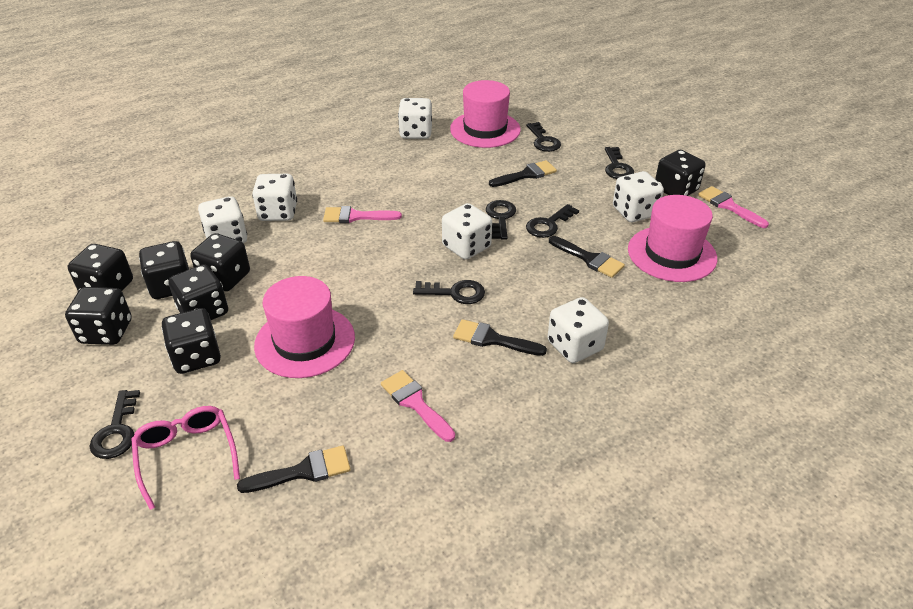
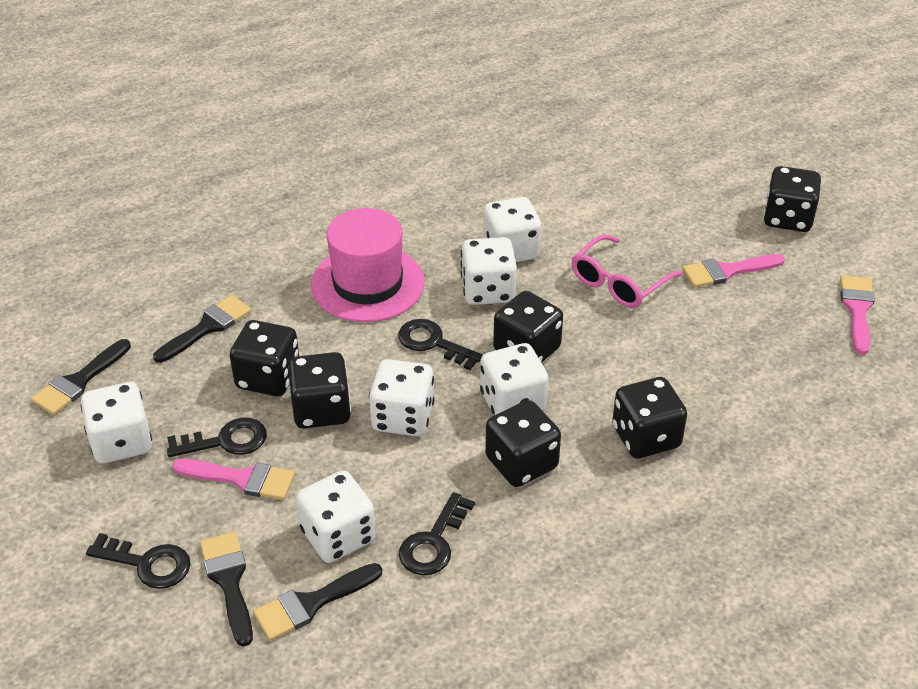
black dice: [65,287,132,345] [68,244,133,291] [139,241,189,299] [162,308,221,374] [168,264,228,320] [190,233,250,291] [655,150,705,196] = 7 -> [230,320,299,396] [288,352,351,428] [485,400,561,487] [493,291,563,363] [612,377,687,459] [764,166,821,232] = 6
black key: [89,390,140,459] [413,280,485,304] [486,200,516,240] [526,122,561,152] [526,204,579,238] [605,147,634,179] = 6 -> [86,533,191,589] [167,417,267,457] [398,319,483,370] [399,492,475,575] = 4
pink hat: [254,276,355,378] [450,80,521,148] [628,195,717,282] = 3 -> [311,208,425,322] = 1

